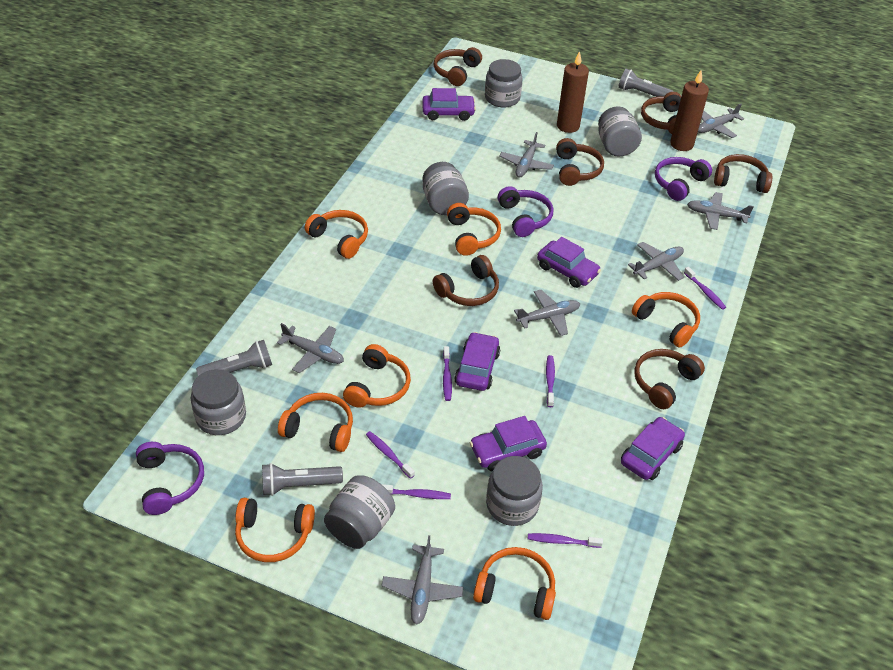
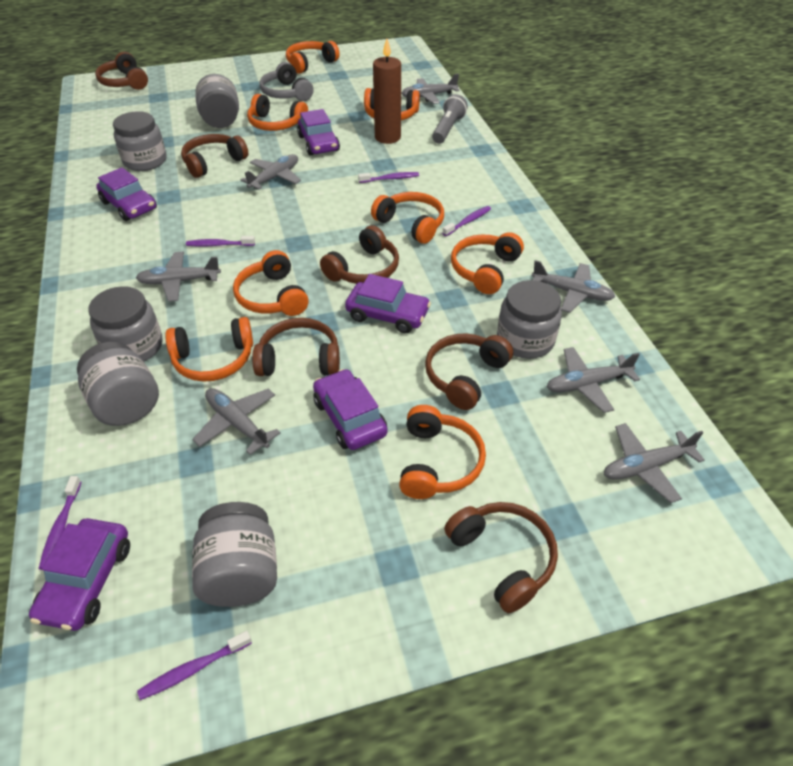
brown candle: [557,51,589,133] [670,70,709,151] = 2 -> [373,38,401,144] = 1
grey flashlight: [196,340,272,376] [262,463,343,496] [618,69,674,97] = 3 -> [432,94,468,144] = 1
grey headphones: none = 0 -> [260,62,314,101] = 1
orange headphones: [235,498,315,562] [278,393,353,452] [305,210,368,259] [343,344,411,408] [447,203,501,256] [473,547,556,620] [632,292,700,348] = 7 -> [165,317,253,382] [233,250,309,316] [247,94,308,131] [286,41,340,74] [364,88,420,120] [371,192,444,244] [399,405,486,499] [451,232,524,294] = 8
purple headphones: [136,442,204,515] [498,186,553,237] [655,157,712,201] = 3 -> none = 0
purple toothbrush: [366,431,415,479] [382,484,451,499] [443,346,452,401] [528,533,603,548] [546,355,555,407] [684,267,726,310] = 6 -> [39,476,81,570] [137,631,252,700] [186,236,255,246] [358,172,419,183] [442,206,491,236] = 5

